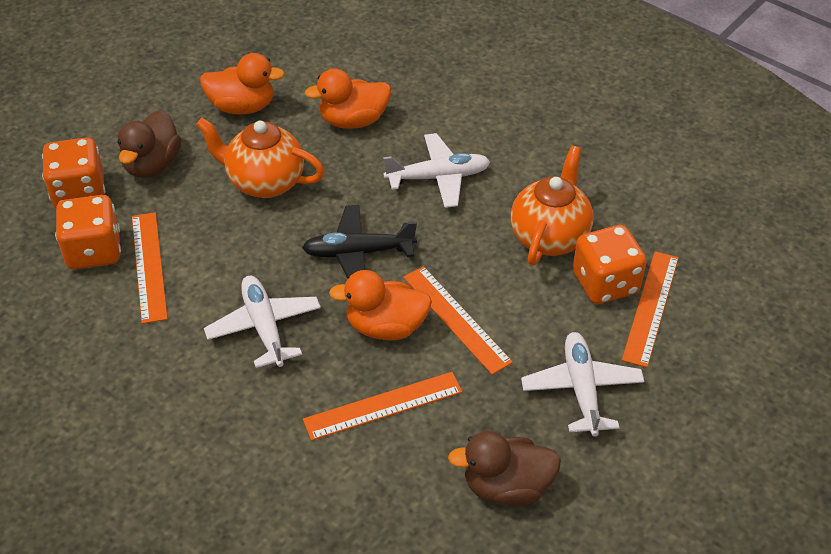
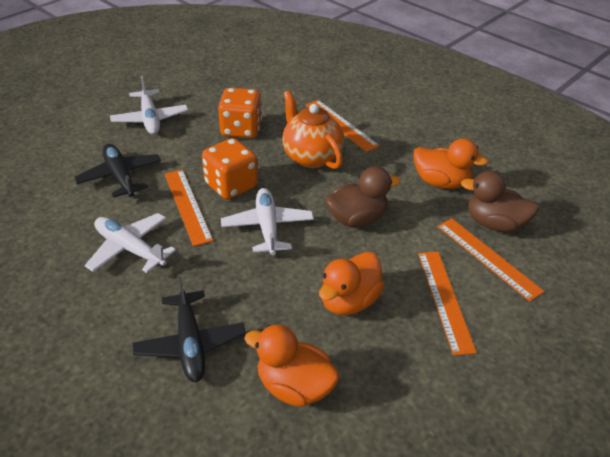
black plane: [302,205,417,278] = 1 -> [74,144,161,198] [132,276,246,382] = 2
orange dice: [42,137,105,208] [55,195,121,269] [573,225,646,304] = 3 -> [202,138,258,199] [218,88,262,138] = 2
orange teapot: [196,118,325,198] [511,146,593,265] = 2 -> [282,91,344,169] = 1

